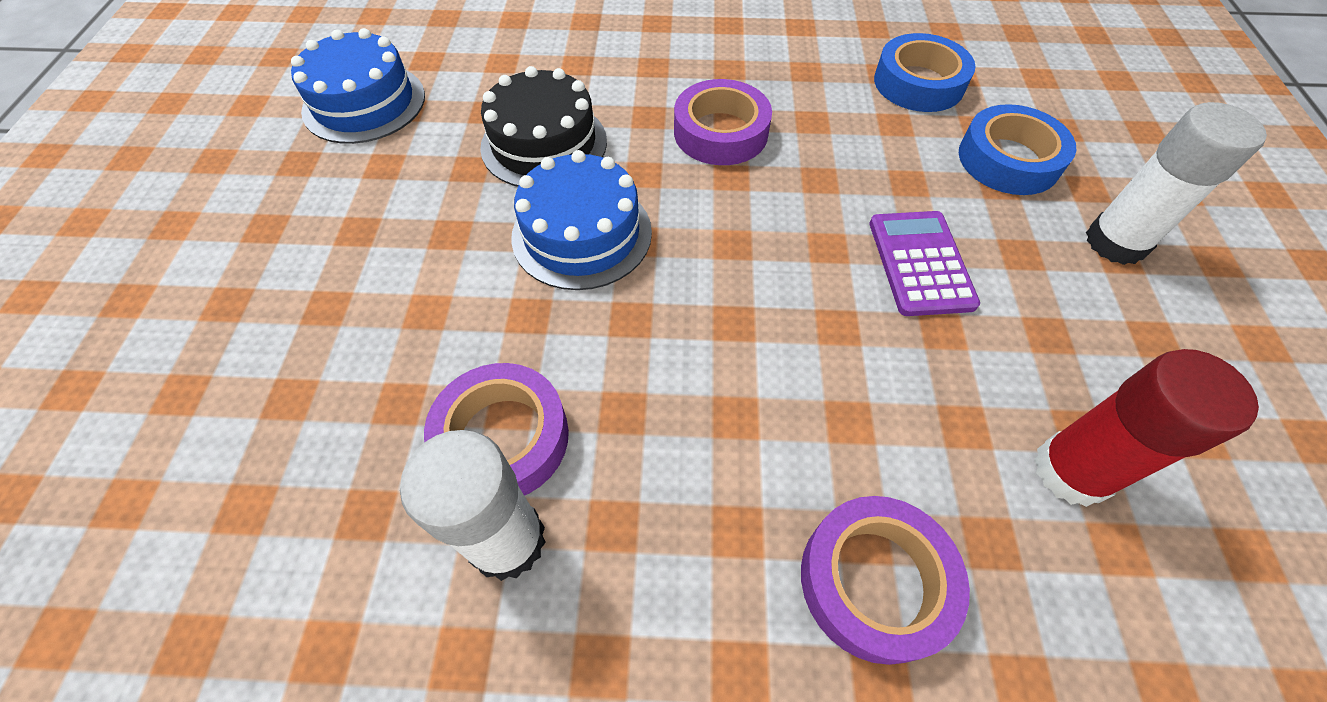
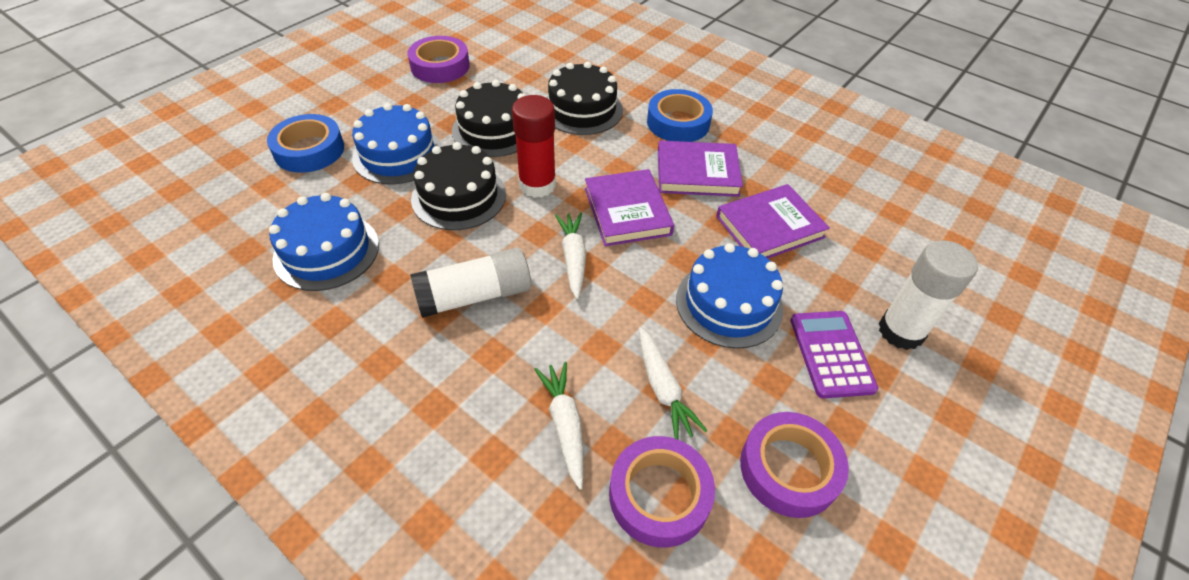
black cake: [480,66,607,187] = 1 -> [411,142,506,230] [452,80,525,157] [547,62,623,135] = 3
blue cake: [291,28,425,144] [511,150,652,290] = 2 -> [269,193,379,291] [352,103,442,185] [676,243,783,349] = 3
purple book: none = 0 -> [585,169,674,246] [658,141,743,197] [716,184,830,258] = 3
white carrot: none = 0 -> [534,362,584,489] [555,213,586,299] [639,327,708,439] = 3

